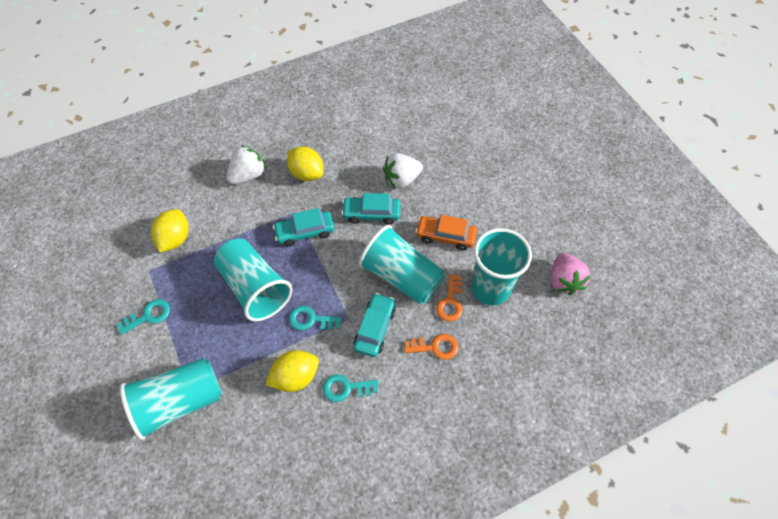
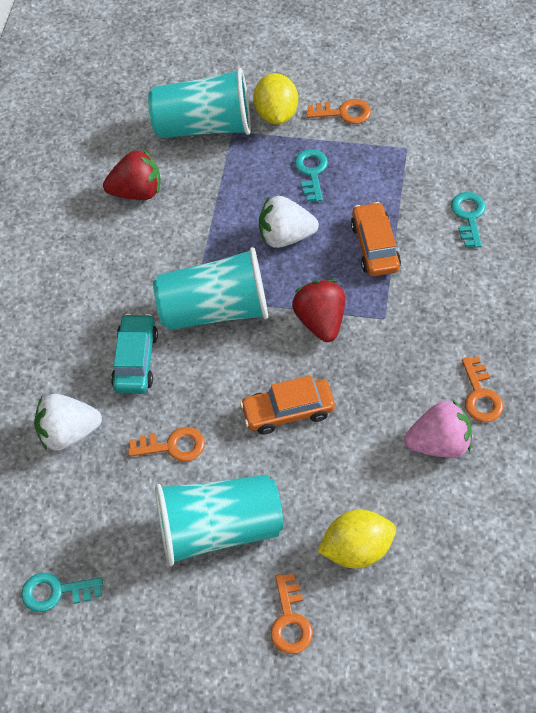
orange car: [415,215,477,251] = 1 -> [240,375,335,435] [351,202,401,276] = 2
orange key: [404,334,458,360] [436,274,463,321] = 2 -> [128,427,205,462] [270,574,313,654] [306,99,371,124] [462,356,503,422] = 4
red strawberry: none = 0 -> [103,149,161,200] [292,280,345,342] = 2
turquoise car: [273,208,335,247] [341,193,401,225] [354,293,396,357] = 3 -> [111,313,158,394] = 1
turquoise cup: [120,358,222,440] [214,239,292,321] [359,225,445,304] [471,228,532,305] = 4 -> [148,68,251,138] [153,247,268,330] [155,474,283,566] = 3
yellow lemon: [151,209,189,253] [266,350,319,392] [287,146,323,181] = 3 -> [253,73,298,125] [317,510,396,568] = 2

